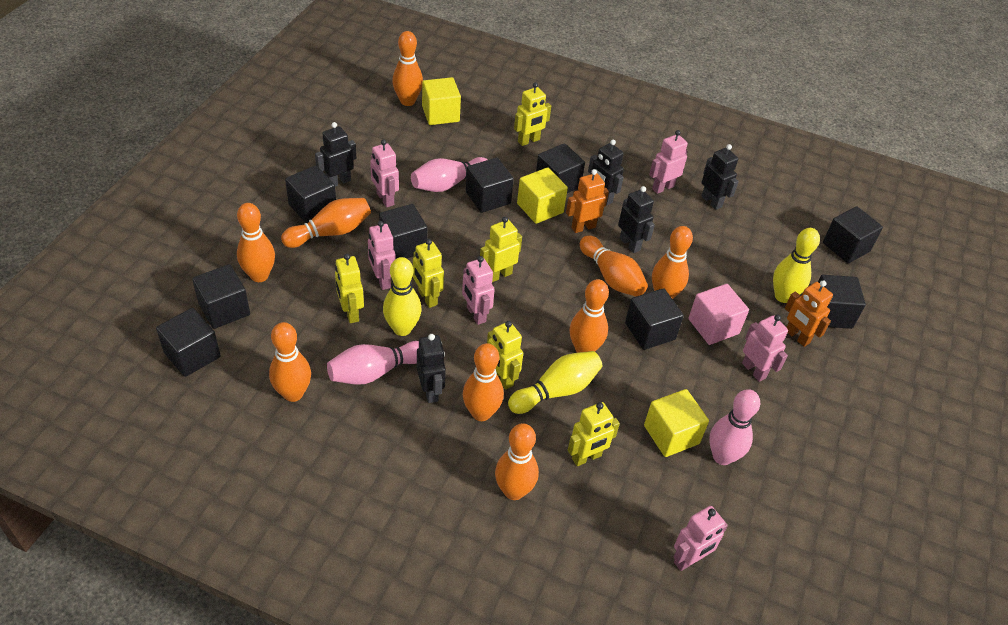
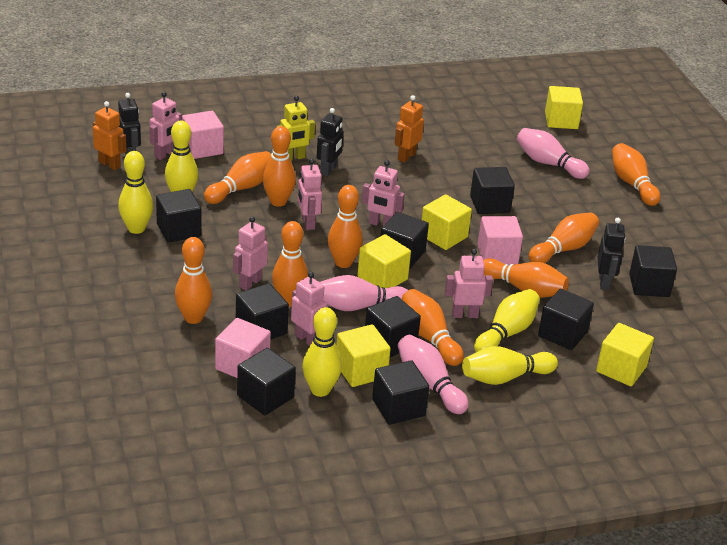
black robot: [315,122,356,187] [417,334,446,403] [588,139,624,205] [618,186,655,253] [701,144,739,210] = 5 -> [118,93,141,155] [317,108,344,177] [598,218,626,290] = 3
pink cube: [688,284,749,345] = 1 -> [182,111,224,159] [215,318,271,378] [477,216,523,265] = 3
yellow bowling pin: [383,257,422,336] [508,351,603,414] [773,228,820,303] = 3 -> [118,151,153,234] [165,121,198,192] [302,307,342,397] [462,346,558,385] [474,289,540,352] = 5
yellow cube: [422,77,461,125] [517,167,568,224] [644,389,709,457] = 3 -> [336,324,391,387] [357,234,411,288] [422,194,472,250] [545,86,583,129] [596,323,654,386] = 5
yellow robot: [335,254,364,323] [413,239,444,308] [480,217,522,282] [487,321,523,390] [514,82,551,146] [568,402,620,466] = 6 -> [276,96,315,161] = 1

